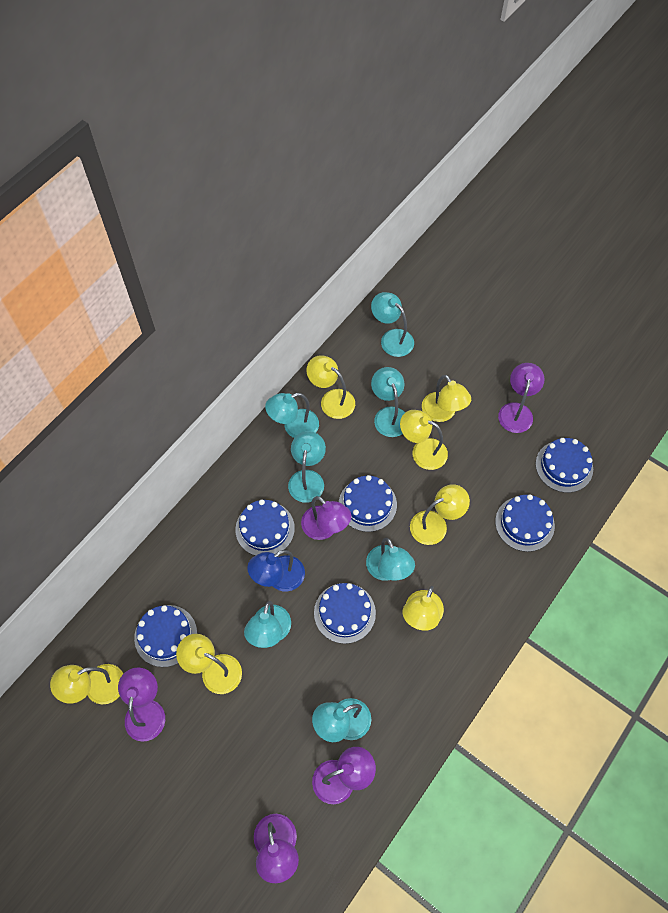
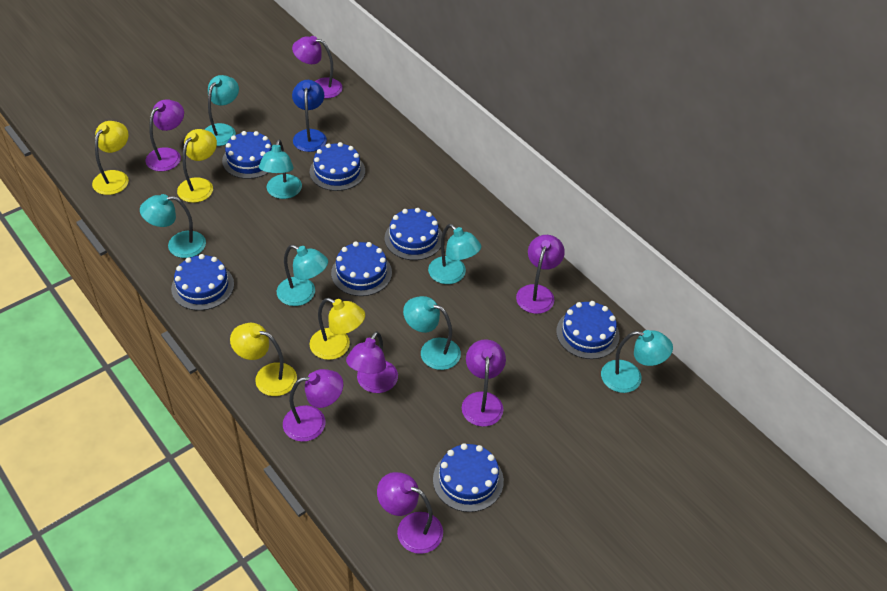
blue cake: [134,605,197,667] [235,499,295,556] [314,583,376,644] [339,475,397,532] [495,494,555,552] [536,438,593,493] = 6 -> [171,254,234,311] [222,131,272,179] [310,142,365,191] [331,242,392,296] [385,208,442,260] [433,443,504,512] [556,301,620,359] = 7
purple lamp: [118,667,165,742] [254,814,299,883] [301,496,351,540] [312,747,376,804] [498,363,545,433] = 5 -> [145,99,184,171] [283,369,343,442] [292,36,343,99] [346,331,398,393] [377,472,443,554] [462,339,506,427] [516,235,565,314] = 7
yellow lamp: [50,664,123,704] [176,634,242,694] [306,355,355,419] [400,410,448,470] [402,586,444,631] [410,484,470,545] [422,375,471,422] = 7 -> [92,121,129,195] [177,129,217,203] [230,323,297,396] [310,298,365,360] = 4

